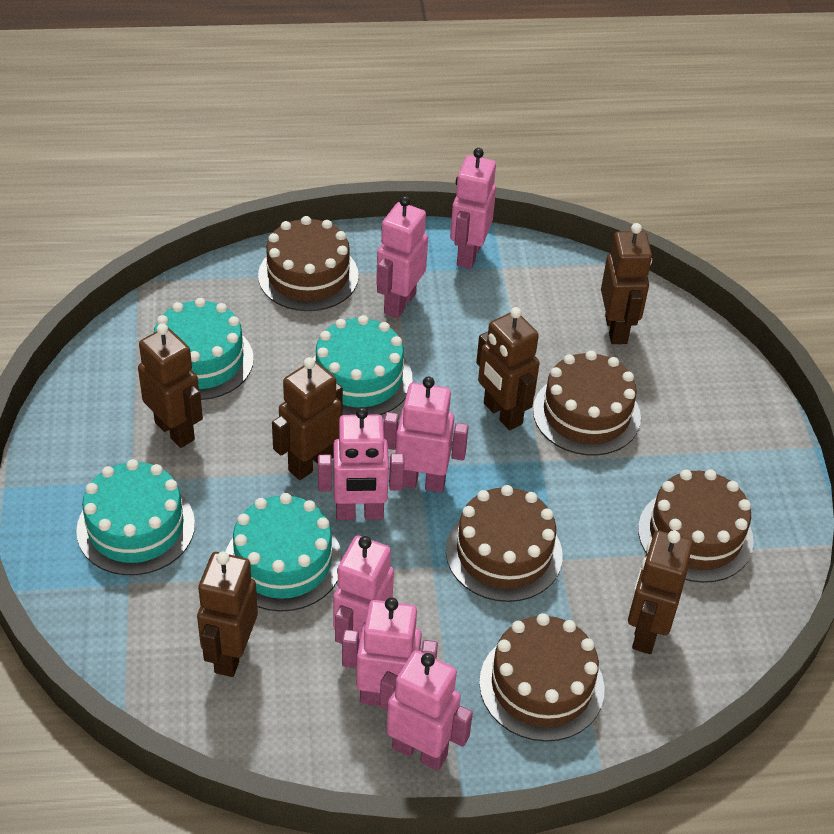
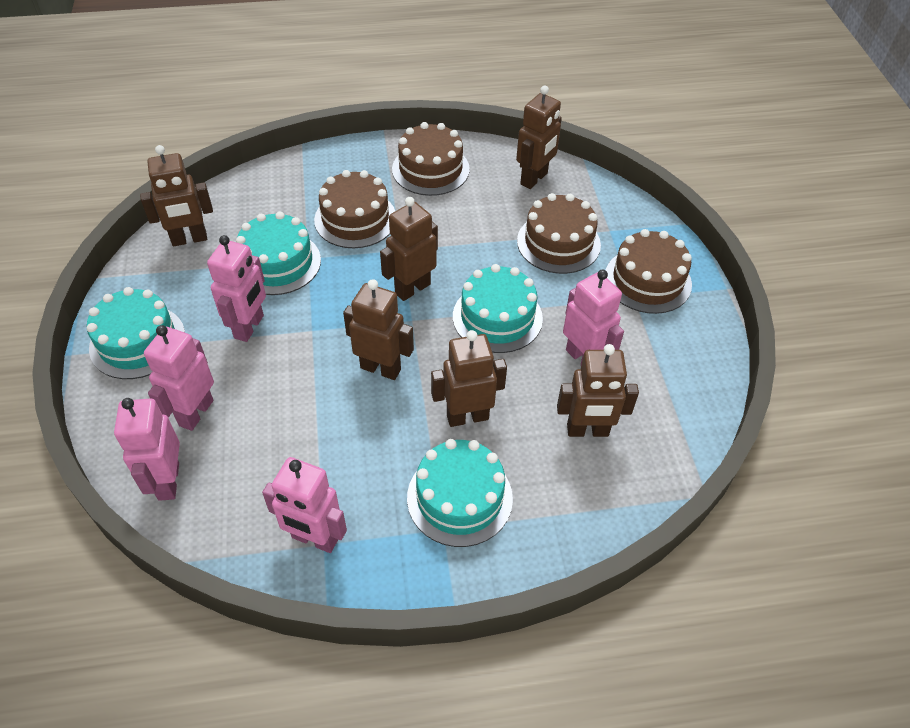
brown cake: [258,216,359,311] [446,485,563,602] [479,613,604,742] [533,350,641,455] [638,469,754,583] = 5 -> [314,170,395,248] [392,122,470,196] [517,193,601,274] [606,229,692,314] = 4
pink robot: [318,407,404,520] [333,536,394,644] [342,597,438,706] [376,196,428,318] [379,650,473,771] [384,377,469,493] [450,148,496,269] = 7 -> [114,398,180,501] [144,325,214,431] [207,235,266,342] [262,457,347,553] [563,269,624,365] = 5

